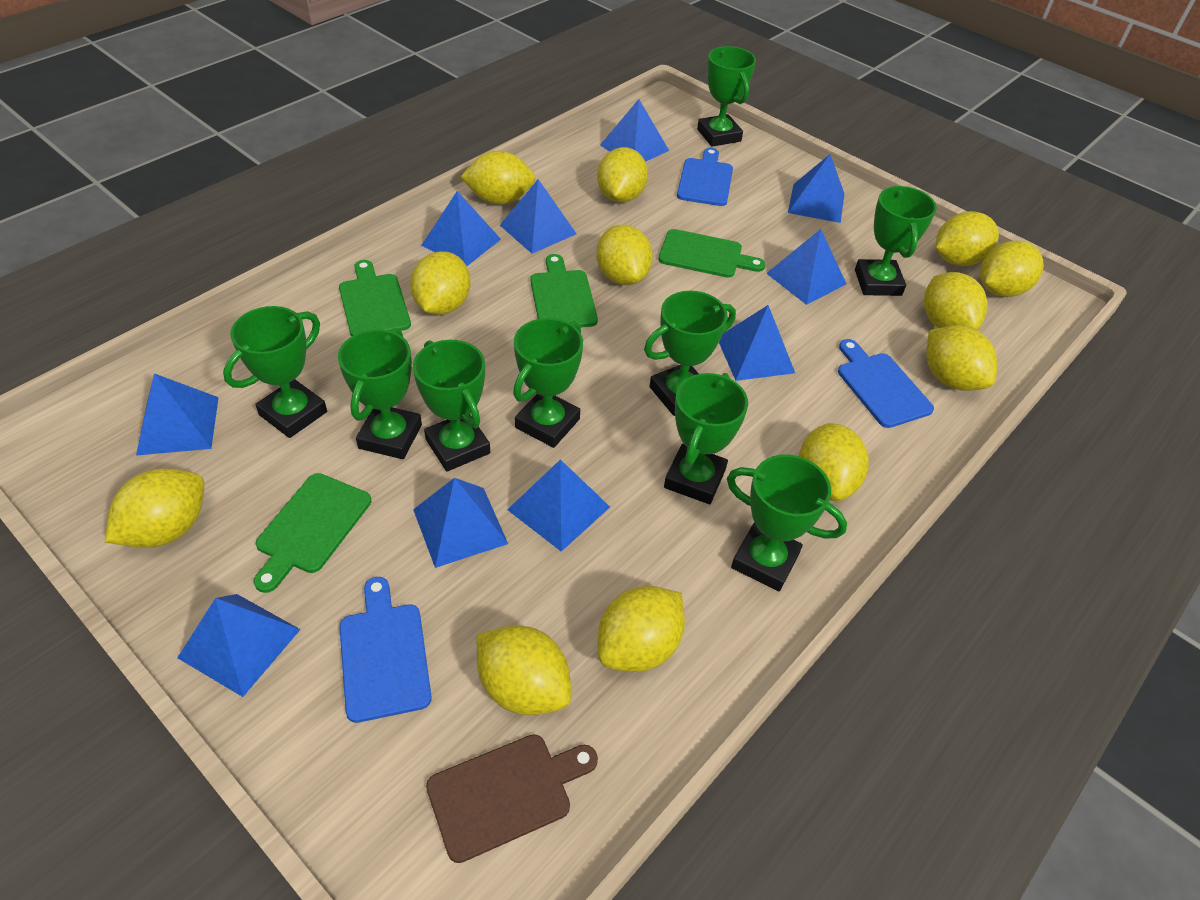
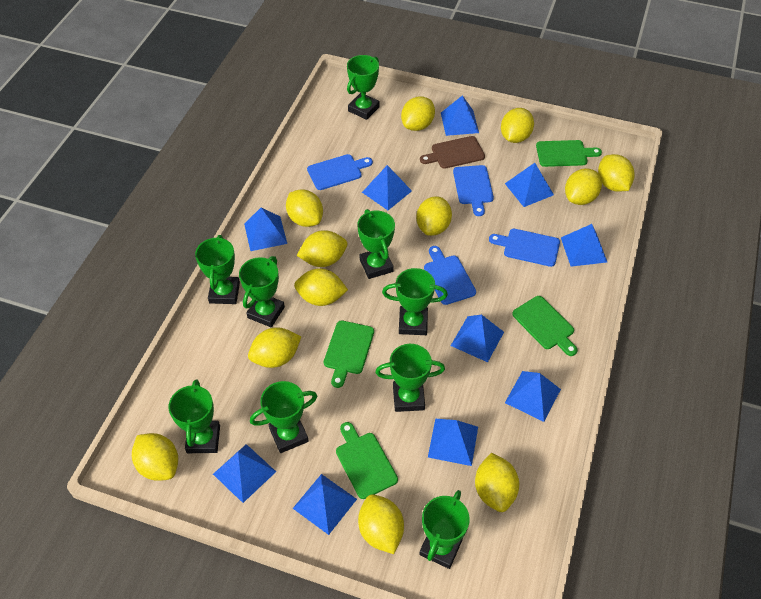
blue cutting board: [339,577,432,723] [677,148,733,206] [838,339,934,428] = 3 -> [307,154,373,190] [424,246,476,305] [453,165,494,216] [489,229,560,267] = 4

